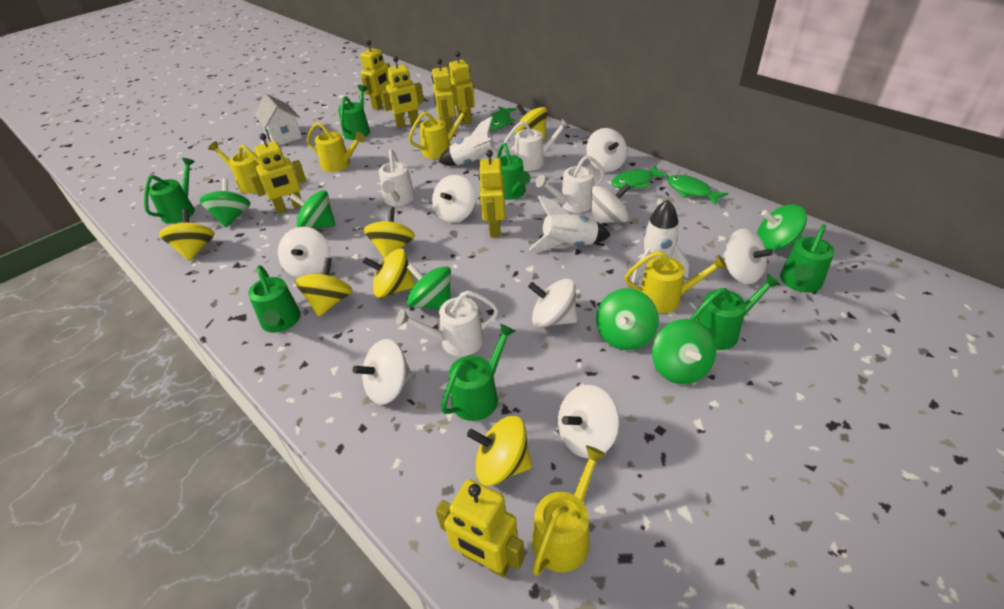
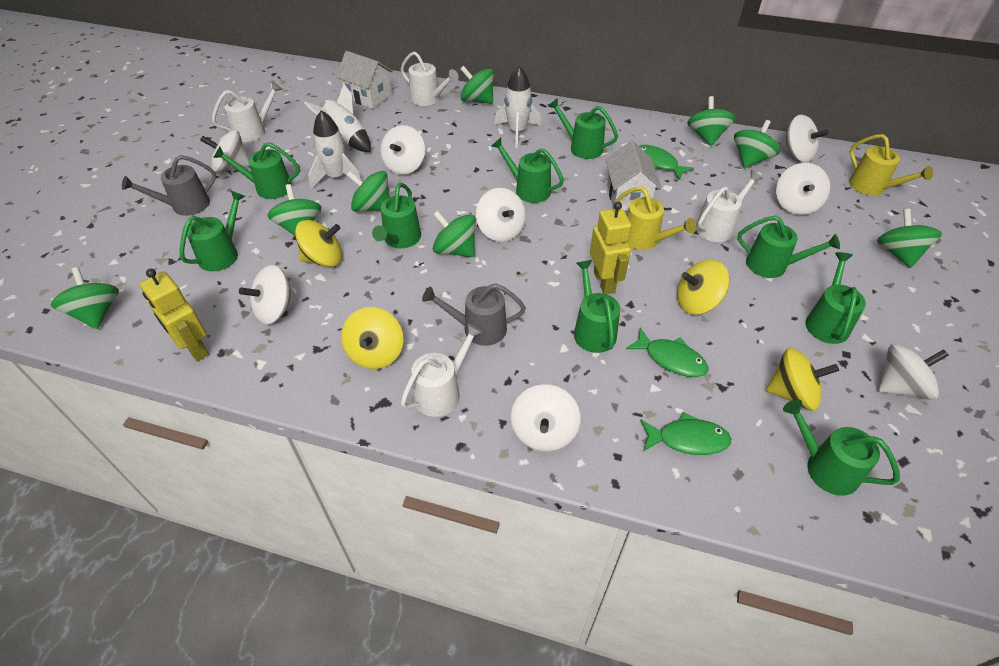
green spinning top: [199,179,251,227] [289,190,335,228] [407,263,451,309] [596,288,659,350] [652,319,716,384] [757,204,807,251] = 6 -> [51,267,119,329] [267,184,322,237] [347,171,390,212] [433,210,476,257] [461,66,494,104] [687,96,735,146] [734,120,780,168] [877,209,942,268] = 8
green watering can: [144,158,195,224] [248,265,301,333] [338,85,370,140] [441,324,515,421] [497,143,531,200] [690,273,781,350] [780,224,835,293] = 7 -> [180,191,245,271] [213,142,300,199] [372,183,421,249] [491,138,564,203] [548,98,618,159] [574,260,620,353] [737,216,840,278] [783,399,900,496] [805,252,866,344] = 9
grey watering can: none = 0 -> [122,155,216,216] [422,283,526,346] = 2
white house: [254,94,302,145] = 1 -> [336,51,393,109] [606,140,661,211] = 2
yellow robot: [250,133,307,214] [360,40,390,110] [381,56,424,128] [432,58,456,133] [436,479,524,577] [449,51,475,125] [478,150,505,237] = 7 -> [140,269,209,361] [590,202,632,294] = 2
yellow spinning top: [159,209,215,261] [295,258,353,317] [363,249,415,298] [364,207,415,258] [467,416,532,486] [515,104,547,140] = 6 -> [295,220,342,267] [341,307,403,369] [677,260,730,315] [766,348,839,411] = 4
yellow watering can: [208,141,264,194] [307,122,365,172] [408,106,470,159] [532,446,606,576] [625,251,727,313] = 5 -> [616,187,696,250] [849,134,933,196] = 2

